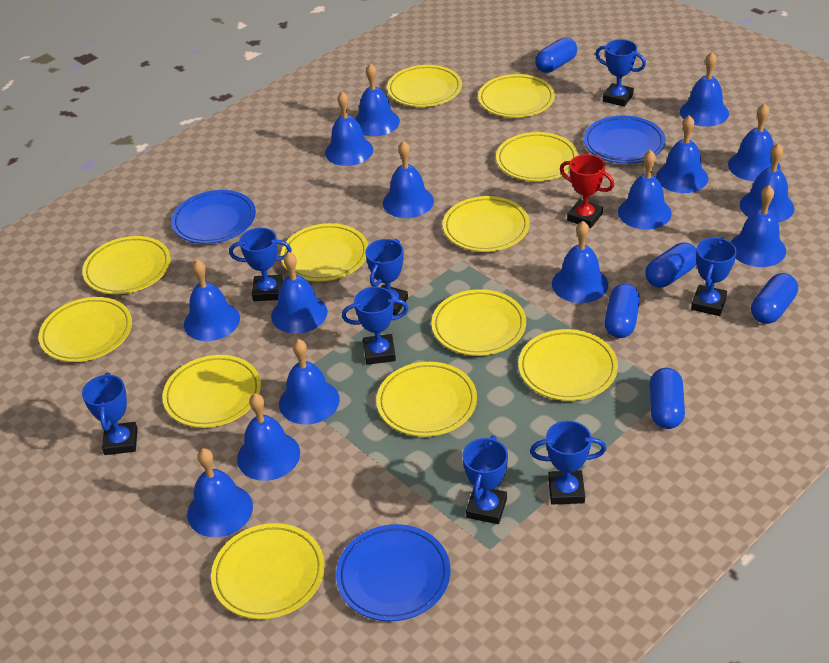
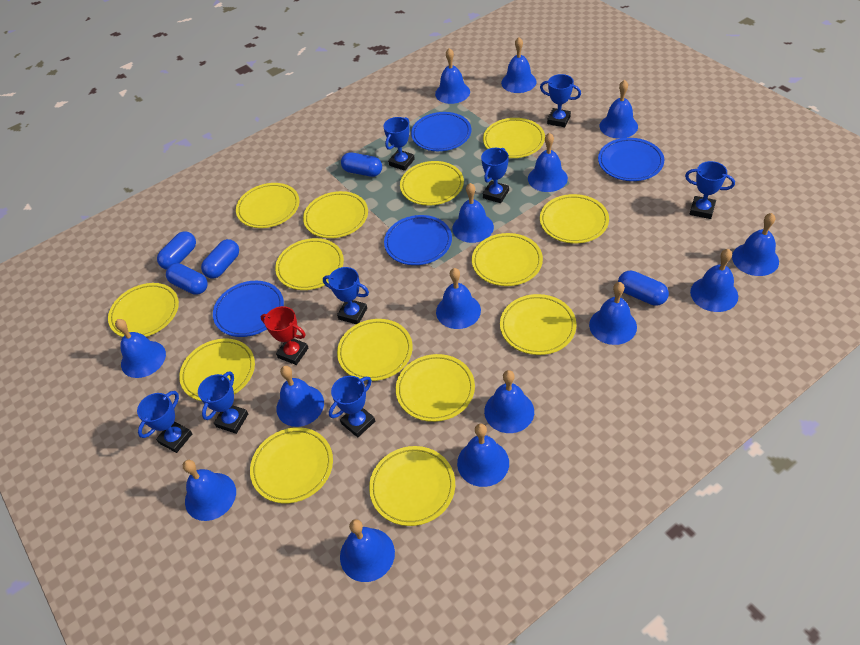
blue plate: [171,190,256,244] [336,524,450,621] [584,116,666,164] = 3 -> [213,281,284,337] [384,215,452,265] [411,112,471,151] [598,138,664,181] = 4
yellow plate: [39,297,132,362] [82,236,171,294] [162,355,261,428] [211,523,325,619] [281,223,368,281] [376,362,477,437] [387,65,462,107] [431,289,526,356] [443,196,530,252] [478,74,555,118] [496,132,578,181] [518,329,618,401] = 12 -> [108,283,179,337] [179,338,255,401] [236,183,299,228] [250,427,333,503] [275,238,344,290] [303,191,368,238] [337,319,413,381] [369,446,455,526] [396,354,475,422] [400,161,464,206] [472,233,543,286] [483,118,545,158] [500,294,577,355] [540,194,609,243] = 14

